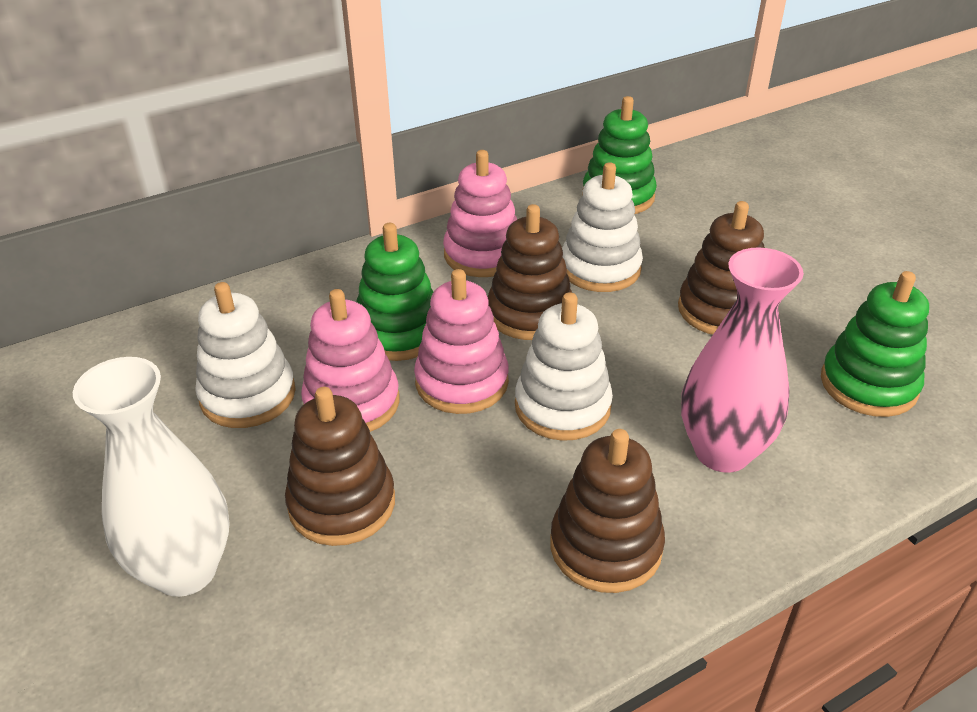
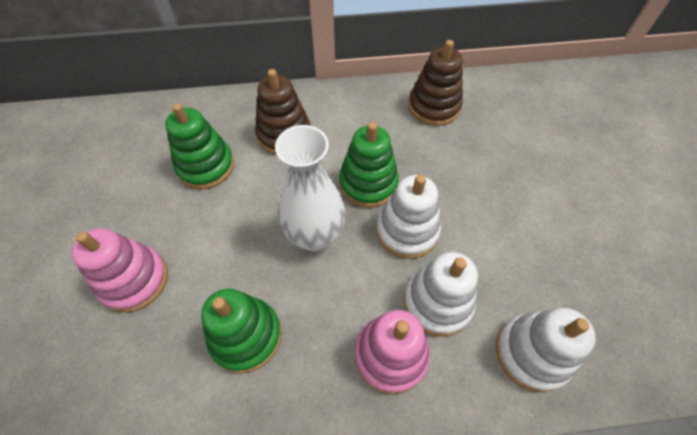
brown stacking toy: [285,387,395,546] [488,204,572,340] [550,429,665,593] [678,201,765,335] = 4 -> [255,69,310,155] [408,40,463,126] = 2
pink stacking toy: [301,289,399,432] [414,269,509,414] [443,150,517,277] = 3 -> [71,228,168,313] [355,310,430,394] = 2
pink vase: [681,248,804,473] = 1 -> none = 0

